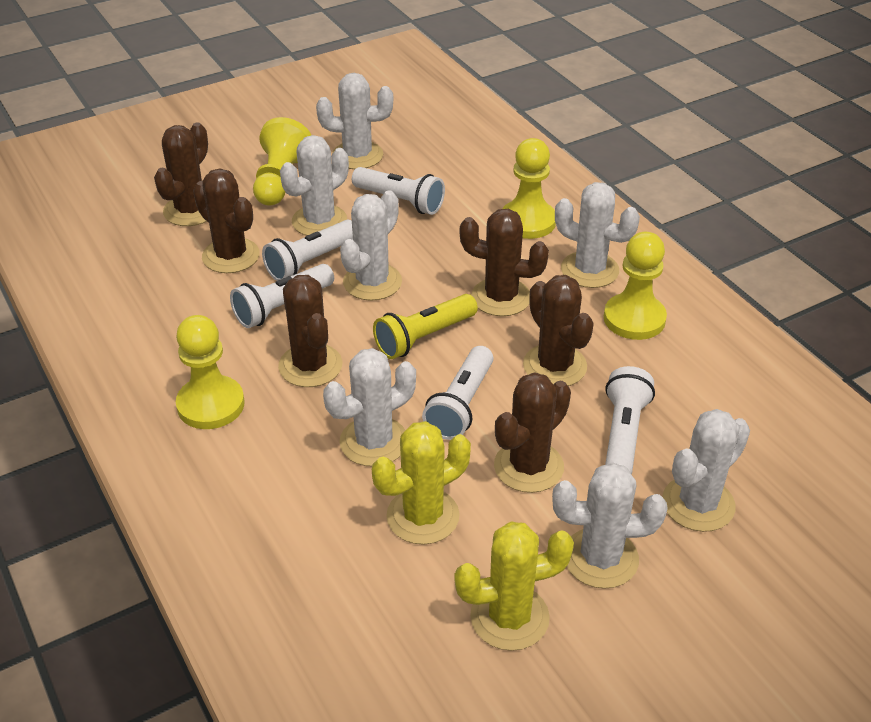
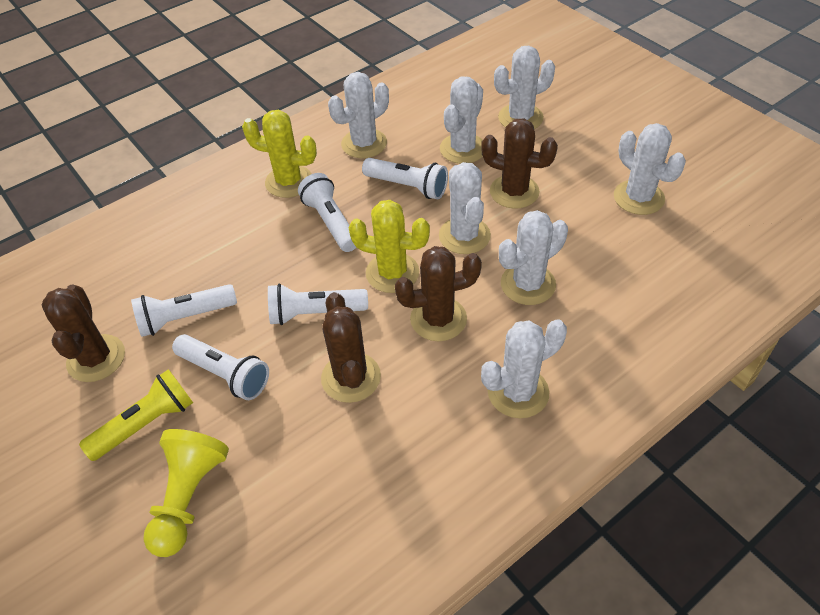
brown cactus: [154,122,208,226] [193,169,260,273] [278,275,342,387] [460,209,549,316] [494,372,571,493] [523,275,594,386] = 6 -> [42,284,125,382] [321,292,381,403] [395,246,482,341] [481,118,558,209] = 4
yellow pawn: [176,315,245,429] [253,117,311,206] [502,138,556,239] [604,232,667,340] = 4 -> [143,429,229,557] = 1

